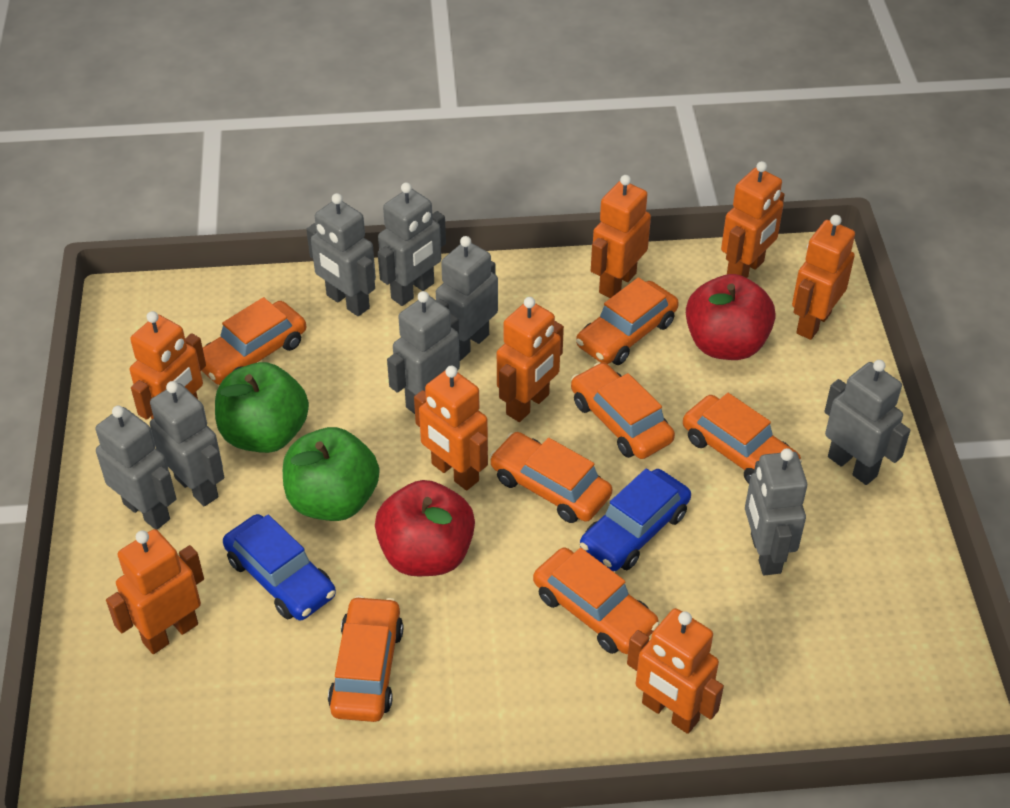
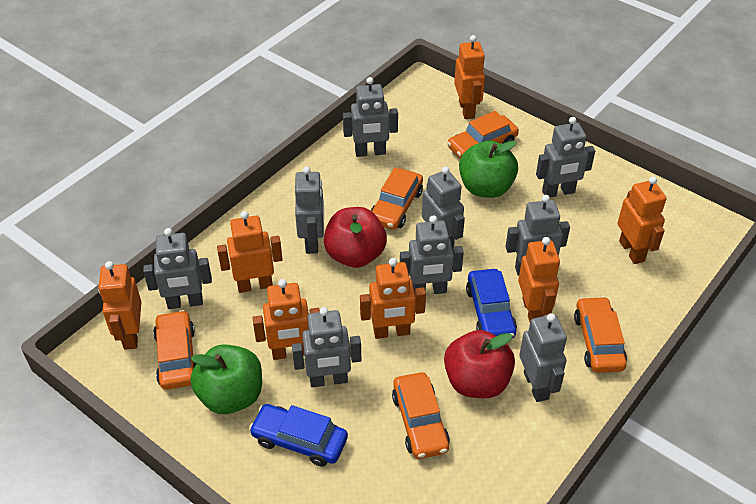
grey robot: [96,406,176,530] [150,381,224,506] [306,193,376,316] [378,182,446,306] [387,291,460,414] [436,236,498,361] [745,448,807,575] [824,360,910,485] = 8 -> [143,228,212,309] [292,307,361,387] [295,166,324,254] [343,77,398,157] [400,216,464,294] [422,166,465,250] [506,195,570,276] [519,313,567,402] [536,117,595,197] = 9
orange car: [201,297,306,385] [328,596,404,722] [490,432,612,523] [533,547,660,654] [571,362,675,459] [576,277,679,365] [683,393,802,484] = 7 -> [153,310,196,390] [371,168,423,230] [392,372,450,459] [447,111,519,159] [574,296,627,373] = 5
orange robot: [106,529,204,654] [130,311,206,420] [414,366,488,490] [497,297,564,422] [591,175,651,298] [627,608,724,734] [721,161,785,278] [792,215,855,340] = 8 -> [98,261,141,350] [217,211,283,293] [253,279,320,360] [360,258,426,339] [454,35,485,119] [518,237,560,322] [617,176,666,264] = 7

